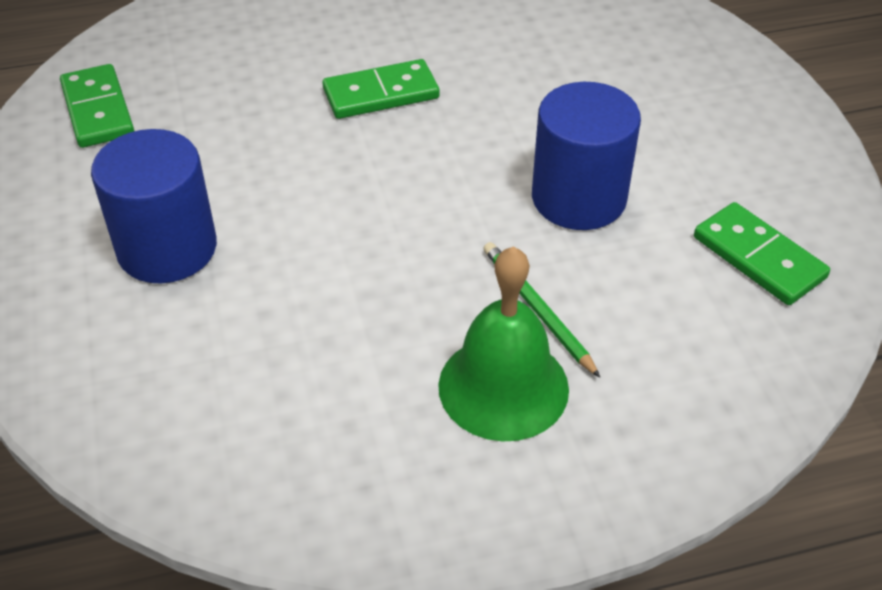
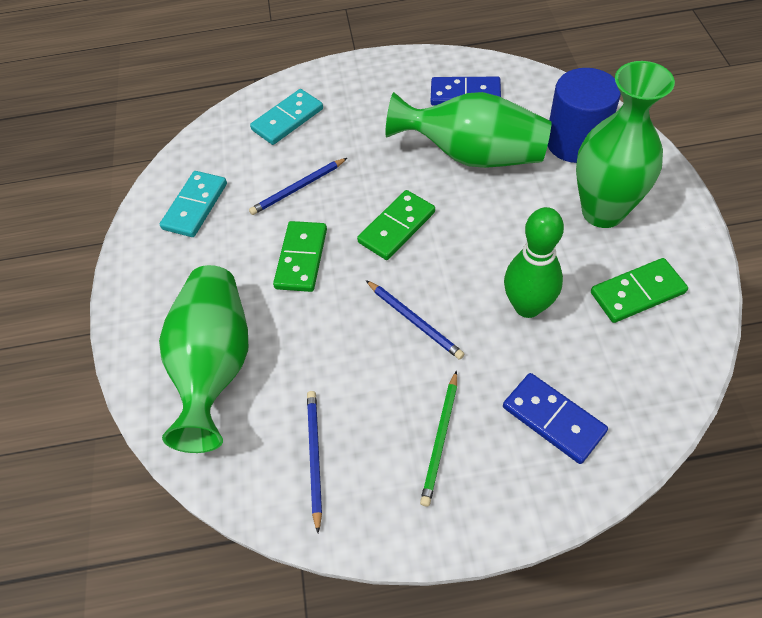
blue cylinder: [91,129,217,284] [532,82,641,230] = 2 -> [548,68,621,163] = 1
blue domino: none = 0 -> [431,77,501,106] [503,373,608,464] = 2
blue pencil: none = 0 -> [249,158,347,215] [307,391,322,533] [366,280,464,360] = 3
green bell: [438,247,569,442] = 1 -> none = 0
green bowling pin: none = 0 -> [504,207,564,318] = 1
green vase: none = 0 -> [159,265,248,453] [385,92,552,168] [576,61,675,228] = 3
turquoise domino: none = 0 -> [160,171,227,237] [250,89,323,145] = 2

